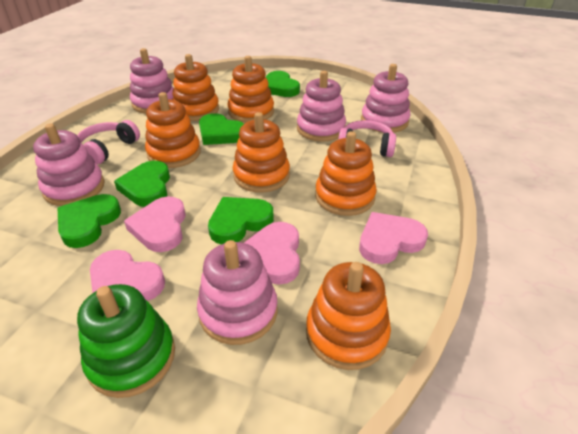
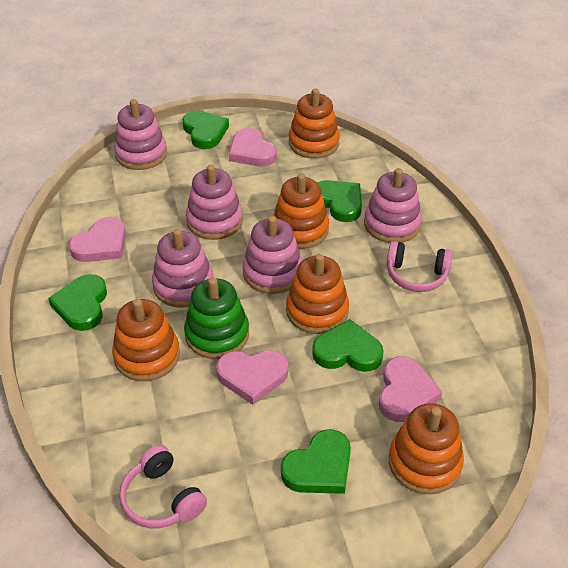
orange stacking toy: [145,92,201,168] [172,54,219,121] [227,56,274,123] [233,112,290,193] [306,262,391,370] [315,131,377,216] = 6 -> [112,299,180,381] [273,173,329,249] [286,254,349,334] [289,89,340,158] [389,403,464,495] = 5

